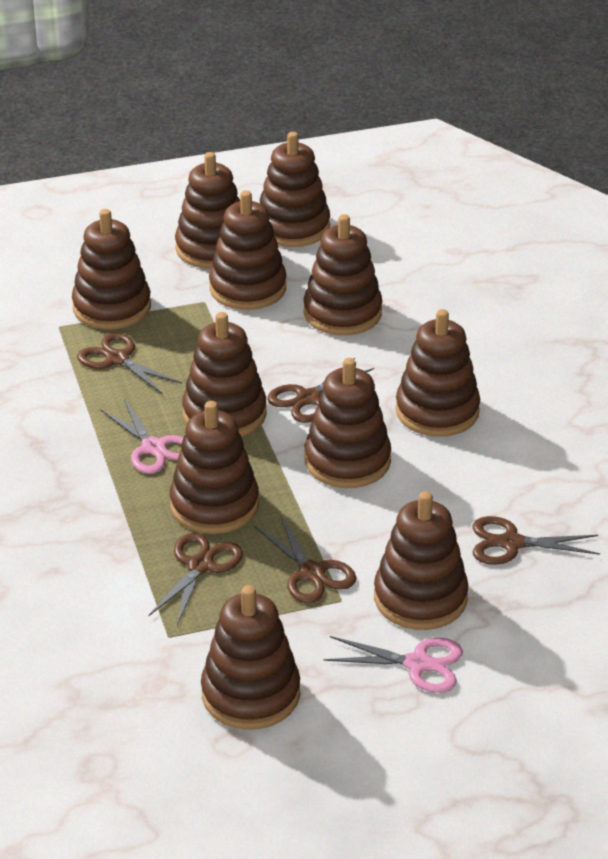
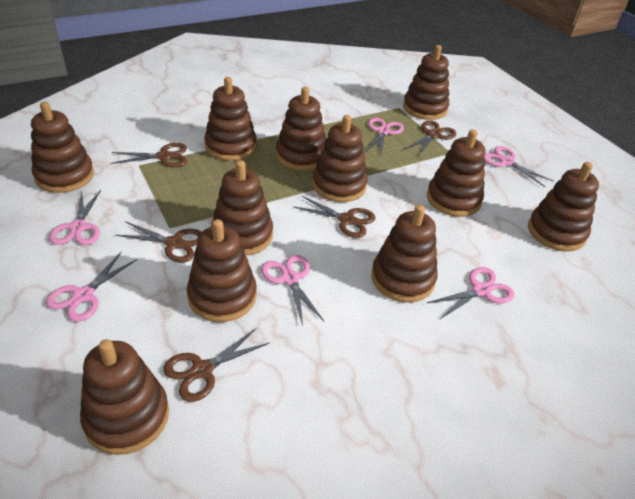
pink scissors: [100,399,184,474] [324,636,463,693] = 2 -> [46,252,138,322] [49,190,101,245] [261,255,324,326] [366,118,404,155] [427,267,515,319] [484,146,553,187] = 6

